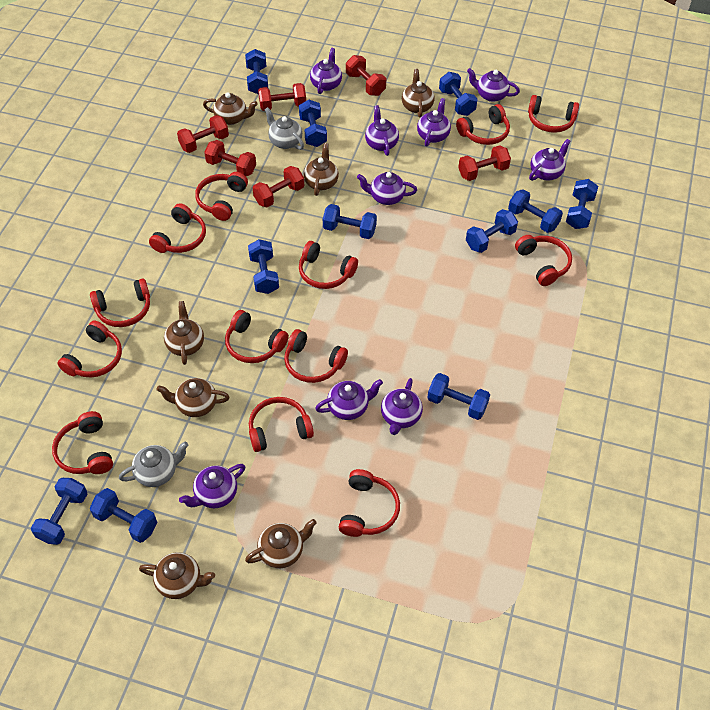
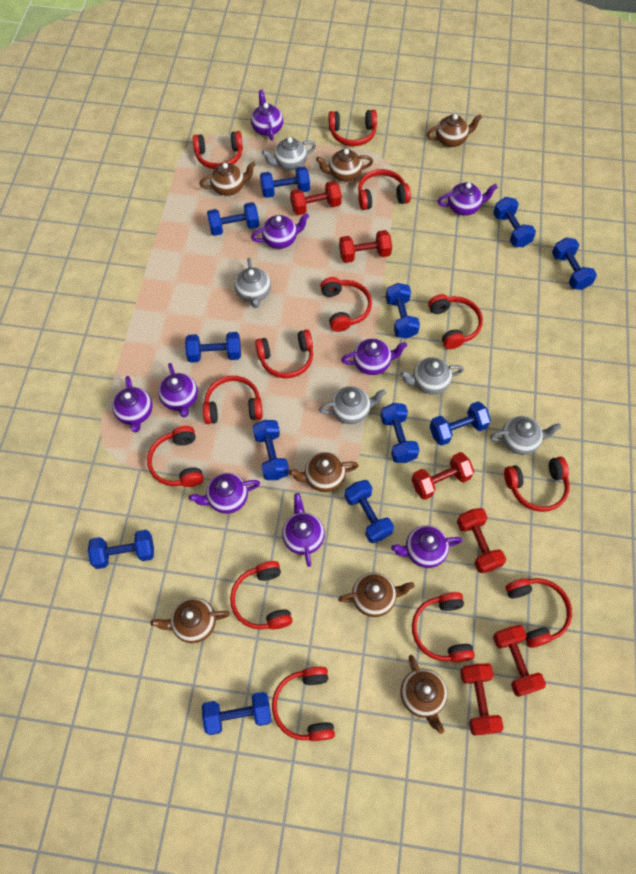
blue dumbbell: [31,478,87,545] [90,488,157,543] [245,49,268,94] [248,239,279,294] [299,100,327,147] [323,204,377,239] [427,373,490,420] [439,72,478,116] [466,209,518,253] [508,189,563,233] [566,179,598,229] = 11 -> [88,530,154,569] [185,332,241,363] [202,692,271,735] [207,202,259,236] [253,420,289,480] [260,167,310,198] [345,480,394,543] [380,403,420,463] [386,283,420,339] [429,401,491,446] [493,197,536,247] [552,237,597,290] = 12
grey teapot: [119,442,188,487] [264,107,304,150] = 2 -> [235,258,271,308] [262,137,316,170] [319,386,386,424] [400,357,464,394] [490,416,562,455] = 5

